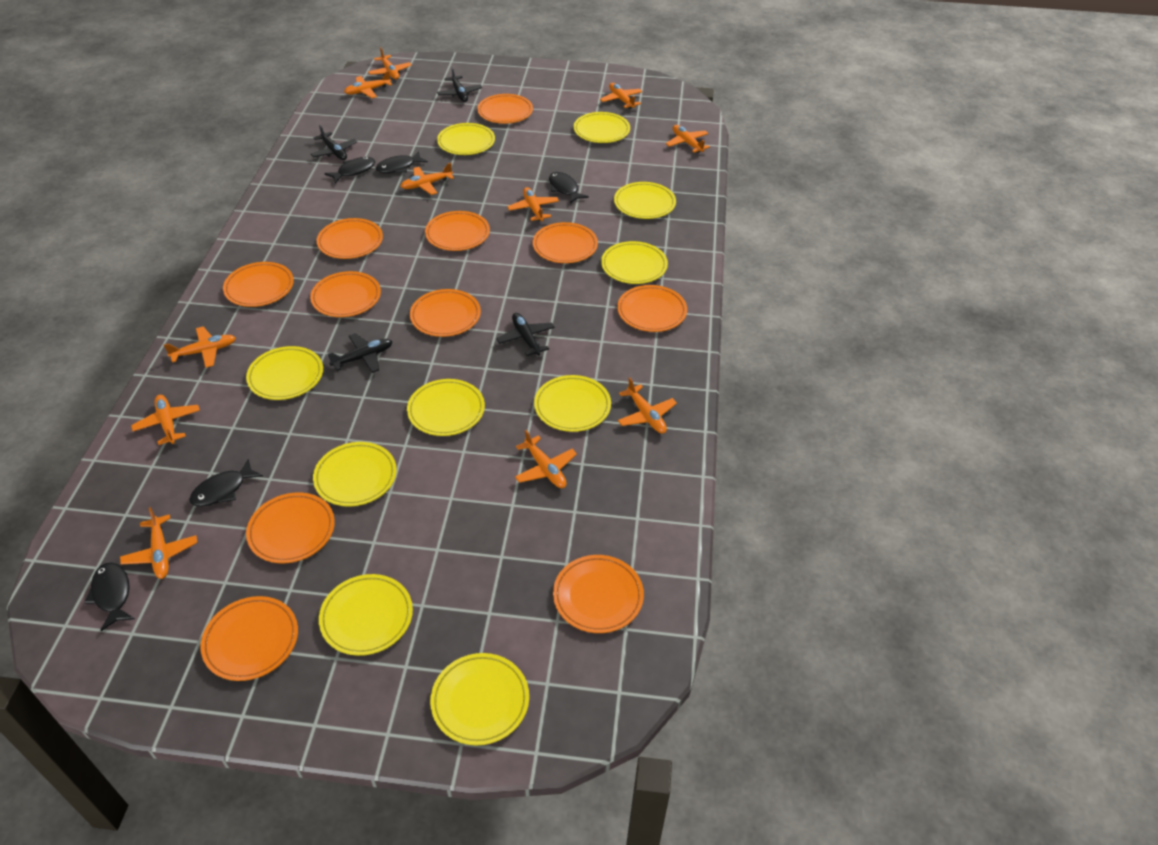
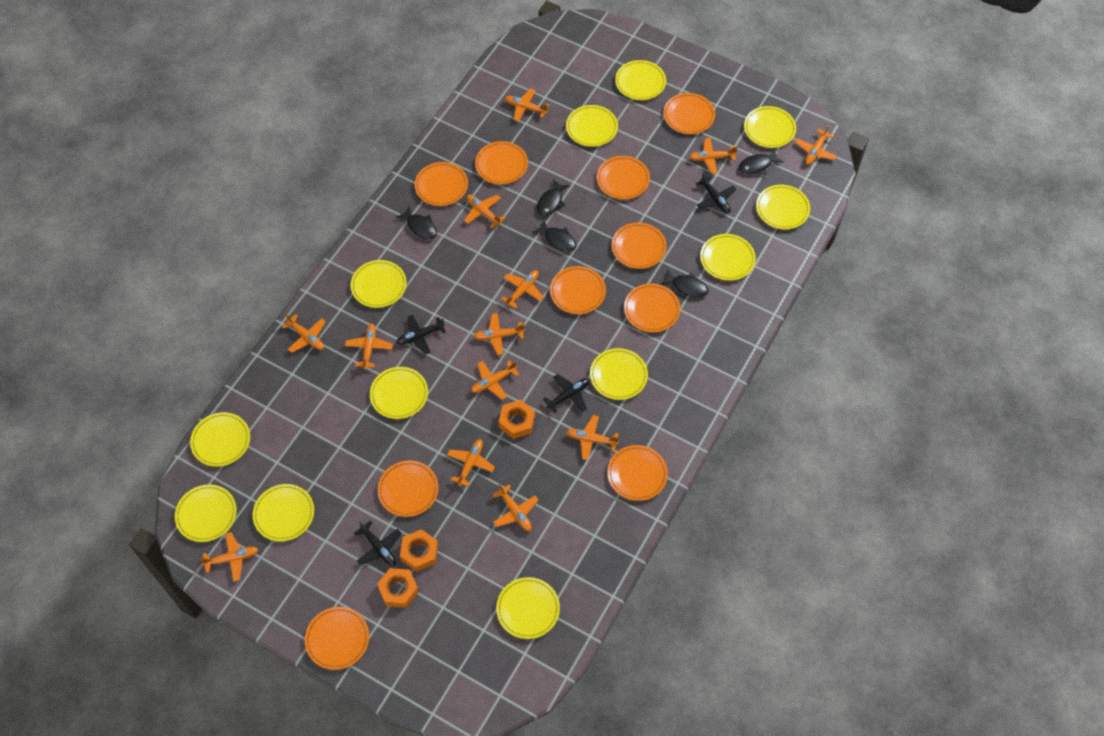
orange nut: none = 0 -> [377,568,419,608] [400,529,438,572] [499,400,535,439] = 3
orange plane: [120,507,197,579] [131,395,200,445] [164,327,236,368] [344,71,392,98] [368,47,412,79] [400,163,454,195] [507,187,559,221] [515,430,577,488] [600,83,642,109] [618,377,677,434] [666,125,710,153] = 11 -> [200,532,259,581] [282,314,326,353] [345,324,393,369] [447,439,495,487] [464,195,505,228] [471,360,519,400] [473,313,525,355] [493,484,539,531] [501,270,544,309] [505,89,549,122] [566,415,619,460] [689,138,738,174] [795,125,837,165] = 13
orange plate: [200,596,298,681] [223,262,294,307] [246,492,335,563] [310,271,381,317] [317,218,383,259] [410,289,481,337] [425,211,490,251] [477,94,533,124] [533,222,598,263] [553,555,644,633] [617,285,687,332] = 11 -> [305,607,369,670] [378,460,438,517] [415,162,468,206] [475,141,528,184] [550,266,606,314] [597,156,650,200] [607,445,668,501] [612,222,667,269] [624,283,680,332] [663,93,715,134] = 10
yellow plate: [246,346,323,400] [313,442,397,506] [319,574,413,656] [407,379,485,436] [430,653,529,746] [437,123,495,155] [534,375,611,432] [574,112,630,143] [601,241,668,284] [614,182,676,219] = 10 -> [175,485,237,542] [190,412,250,467] [253,484,314,542] [351,260,407,308] [370,367,428,419] [496,577,560,639] [566,105,618,147] [590,348,648,400] [615,60,666,100] [700,234,756,281] [744,106,796,148] [756,184,810,229] = 12

